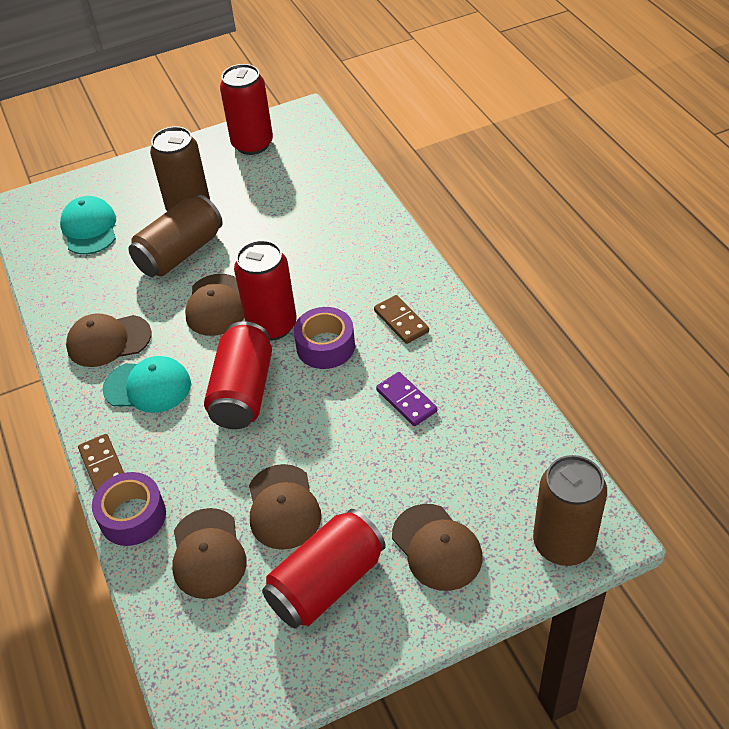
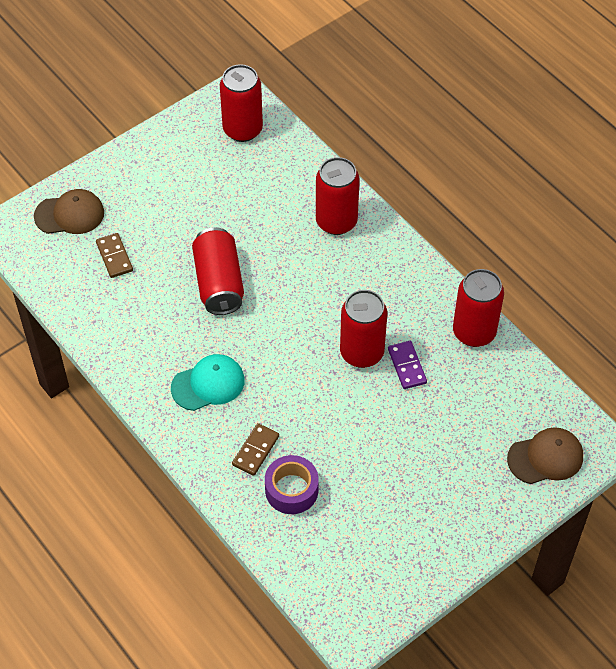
brown can: [128,195,223,277] [150,126,210,211] [533,455,607,566] = 3 -> none = 0
brown cap: [66,313,152,367] [172,508,247,599] [185,274,244,336] [249,464,321,550] [392,504,482,591] = 5 -> [34,189,104,234] [507,427,583,484] = 2
purple tape: [92,472,166,546] [294,307,355,369] = 2 -> [265,455,319,514] = 1
red can: [204,321,272,429] [220,64,273,155] [234,240,297,341] [262,509,386,628] = 4 -> [192,227,244,315] [220,64,263,142] [316,157,360,235] [340,290,387,368] [453,269,504,347] = 5
turquoise cap: [60,196,116,255] [102,356,191,413] = 2 -> [171,354,245,411] = 1

